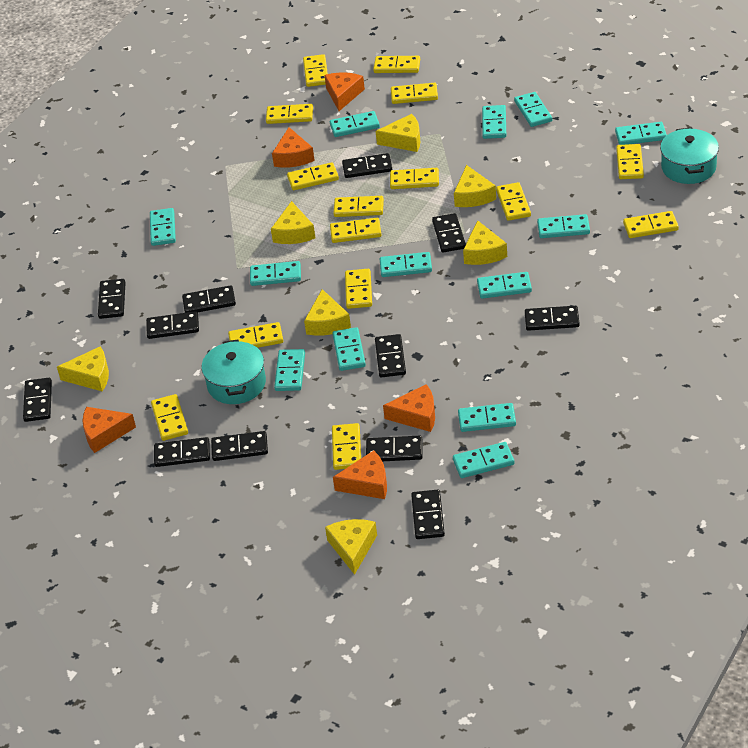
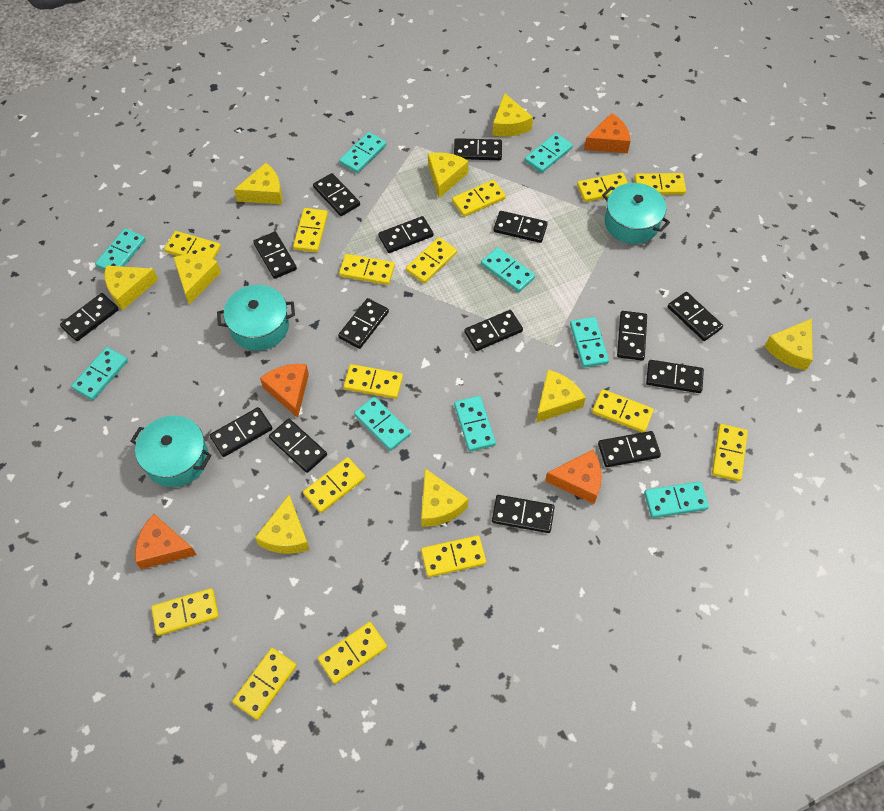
black domino: [23,378,52,422] [98,279,126,319] [146,311,199,339] [154,437,210,467] [182,285,236,313] [211,431,268,461] [342,153,392,178] [366,436,423,461] [375,334,406,377] [411,490,445,539] [432,213,466,252] [525,306,580,331] = 12 -> [60,293,119,341] [210,407,272,457] [253,232,297,279] [269,419,327,473] [313,173,360,216] [338,298,389,349] [378,216,434,253] [454,138,502,160] [464,310,523,351] [492,495,555,533] [493,211,548,243] [598,431,661,467] [617,311,647,361] [646,360,704,393] [668,292,723,341] = 15
orange cheese: [82,407,136,453] [272,127,315,168] [324,72,365,111] [333,450,387,499] [383,384,435,432] = 5 -> [135,514,197,569] [260,364,309,418] [545,450,602,504] [584,113,631,153] = 4
turquoise domino: [150,208,176,246] [250,261,301,286] [274,349,305,391] [330,111,380,137] [332,327,366,371] [380,252,432,277] [453,442,514,478] [458,403,516,432] [477,272,532,299] [482,105,506,139] [514,92,552,127] [537,214,590,238] [615,122,667,145] = 13 -> [71,347,128,400] [95,228,146,270] [339,132,386,173] [354,397,411,451] [454,396,496,452] [481,247,535,292] [525,133,573,173] [570,317,609,368] [644,482,709,518] = 9
turquoise pot: [201,339,266,404] [660,128,719,184] = 2 -> [131,415,212,487] [217,285,295,351] [602,183,670,244] = 3
yellow cheese: [57,346,109,392] [271,201,315,244] [304,289,351,336] [325,519,377,575] [376,114,420,152] [454,165,496,207] [463,220,507,265] = 7 -> [105,265,158,310] [173,255,221,304] [234,163,282,204] [255,495,310,554] [421,468,468,527] [428,152,469,198] [492,93,533,137] [536,370,586,423] [765,318,813,370] = 9

